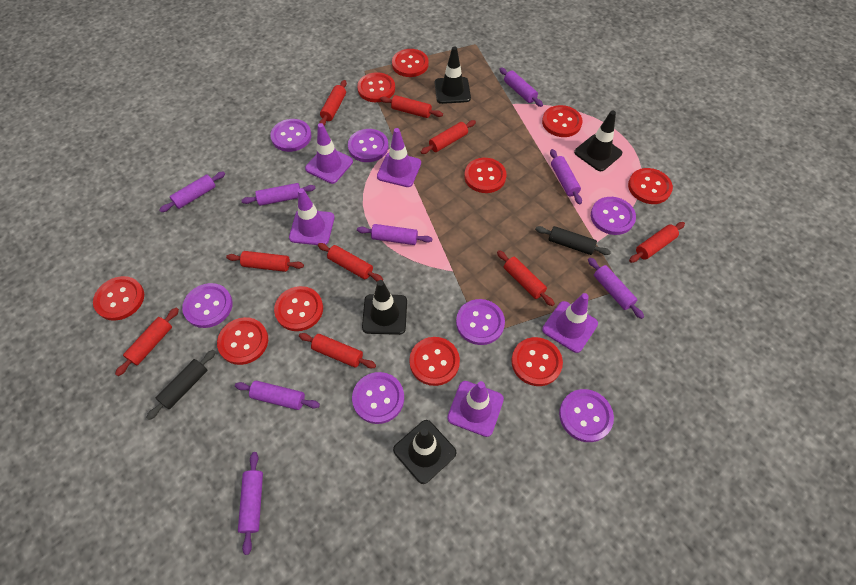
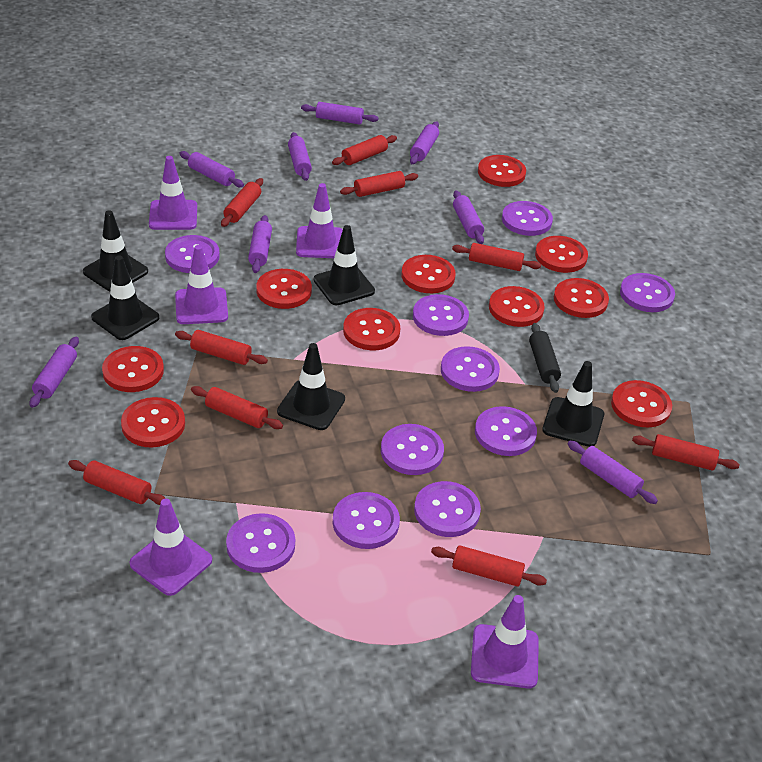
black rolling pin: [146,350,216,420] [535,226,611,255] = 2 -> [529,323,561,393] = 1
black traffic cone: [362,280,407,335] [393,420,457,484] [435,46,471,104] [574,110,622,171] = 4 -> [83,210,148,292] [91,256,159,340] [277,343,345,430] [314,225,375,305] [542,361,604,447] = 5
purple button: [182,283,233,328] [270,119,312,152] [348,129,388,162] [352,372,404,424] [456,299,505,345] [559,389,614,442] [591,197,636,235] = 7 -> [165,235,220,273] [226,513,295,573] [333,492,400,549] [381,424,444,475] [413,294,469,336] [414,481,481,537] [441,346,500,392] [475,406,537,456] [502,201,553,236] [620,273,675,312] = 10

